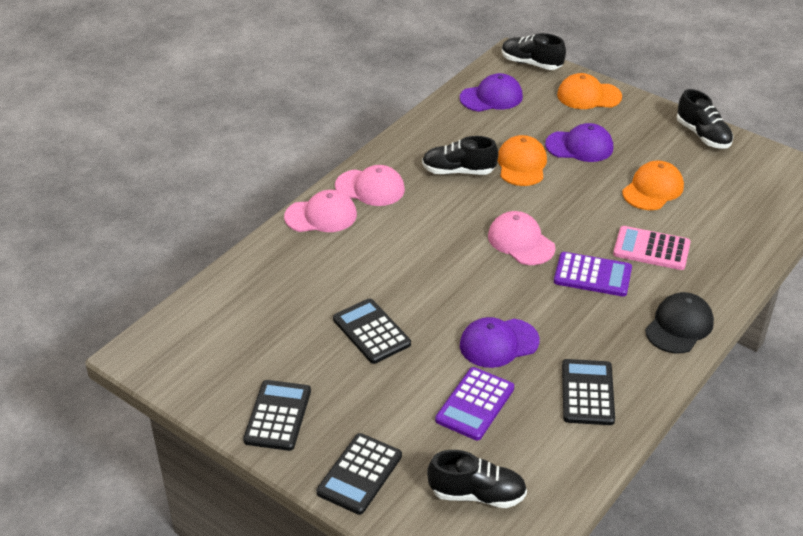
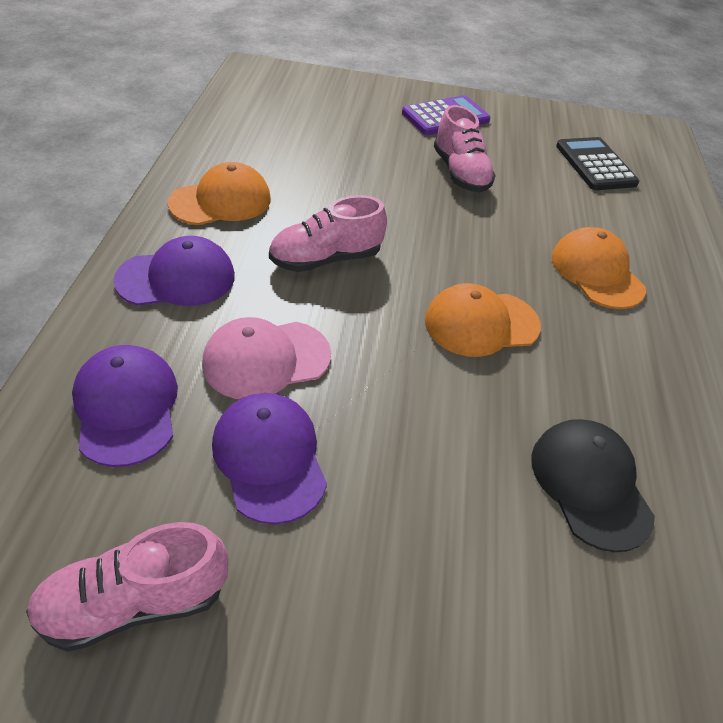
black calculator: [243,380,311,451] [316,433,402,515] [333,298,411,364] [562,359,615,425] = 4 -> [556,137,639,190] = 1
black shoe: [422,136,499,175] [427,450,527,508] [502,33,566,70] [677,89,733,149] = 4 -> none = 0
pink calculator: [613,226,691,270] = 1 -> none = 0
pink cap: [284,190,357,232] [335,165,405,206] [488,211,555,265] = 3 -> [202,317,331,399] = 1
pink shoe: none = 0 -> [26,522,228,652] [269,195,387,272] [434,105,496,193] = 3
purple calculator: [435,367,514,441] [554,252,632,297] = 2 -> [402,95,491,135] = 1

